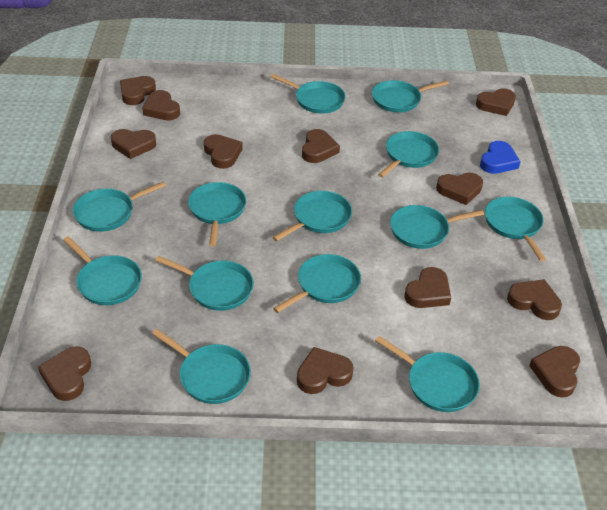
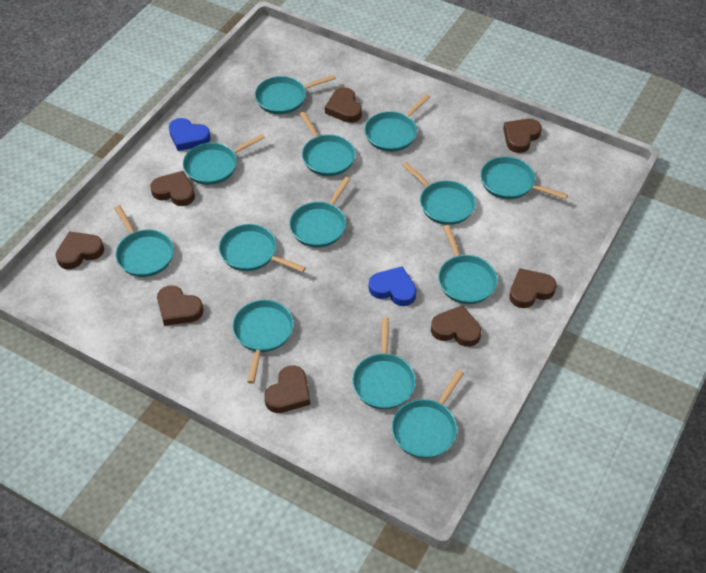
blue heart: [480,141,521,174] = 1 -> [169,118,211,151] [369,267,416,306] = 2
brown heart: [38,346,91,401] [111,129,156,159] [120,76,156,105] [142,90,180,121] [204,134,243,169] [297,347,353,394] [302,129,340,163] [405,267,451,308] [436,172,483,205] [476,88,516,116] [507,279,562,320] [529,346,580,398] = 12 -> [56,231,104,269] [150,171,195,206] [157,285,203,326] [264,365,310,413] [325,88,362,123] [431,305,481,347] [503,119,542,153] [509,268,556,308] = 8

